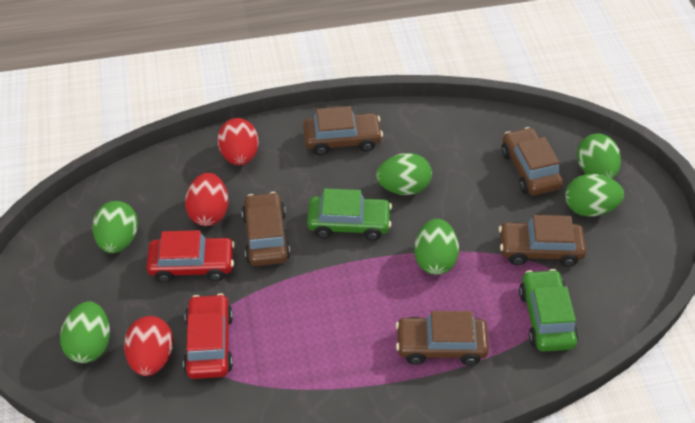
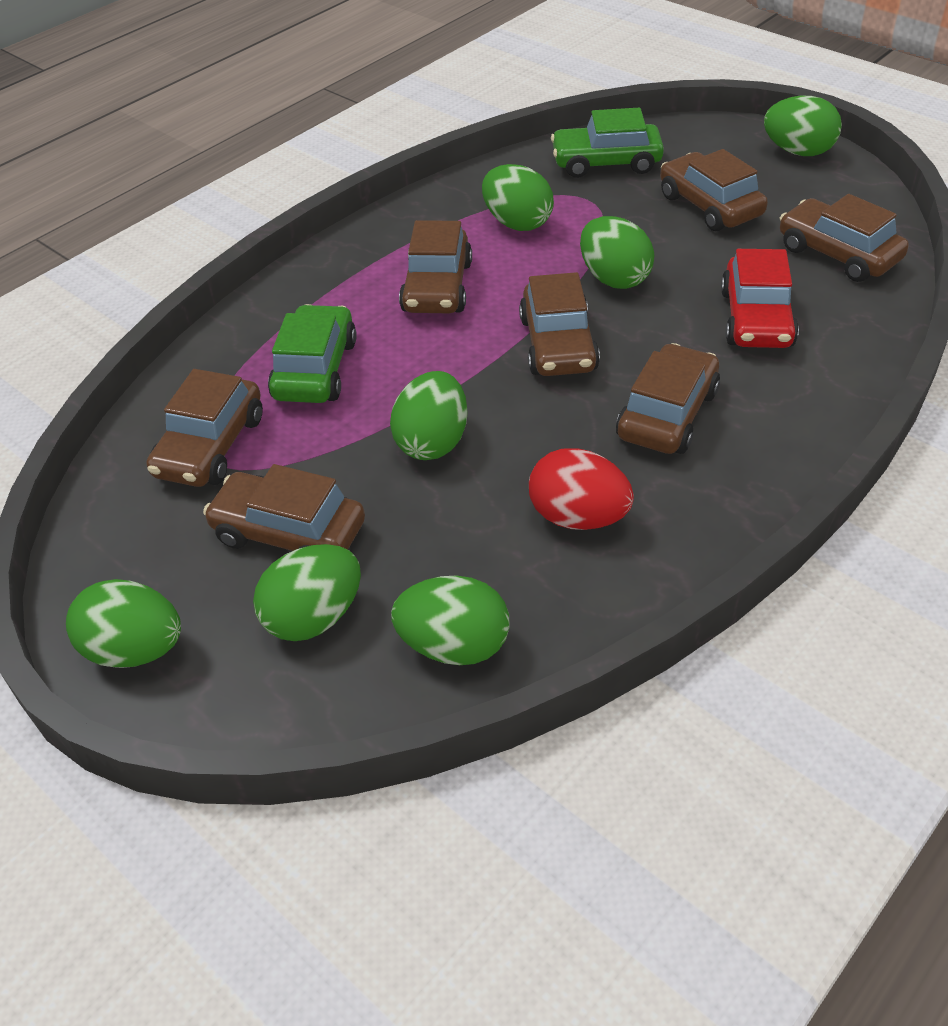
brown car: [242,192,290,266] [303,106,383,156] [396,311,489,365] [499,215,586,267] [502,127,563,195] = 5 -> [147,369,263,487] [203,464,365,551] [399,220,472,313] [519,272,600,376] [616,343,720,454] [660,149,768,231] [780,194,909,282] = 7
green egg: [60,301,110,363] [92,201,138,253] [376,153,432,195] [414,219,459,275] [565,174,624,217] [577,133,621,179] = 6 -> [66,579,181,668] [253,544,361,641] [390,371,468,460] [391,576,510,665] [482,164,554,231] [580,216,654,289] [764,96,842,156] = 7
red car: [147,230,235,283] [183,293,233,379] = 2 -> [721,249,799,348] = 1
red egg: [124,316,173,376] [185,173,229,226] [217,118,259,165] = 3 -> [529,448,634,530] = 1

